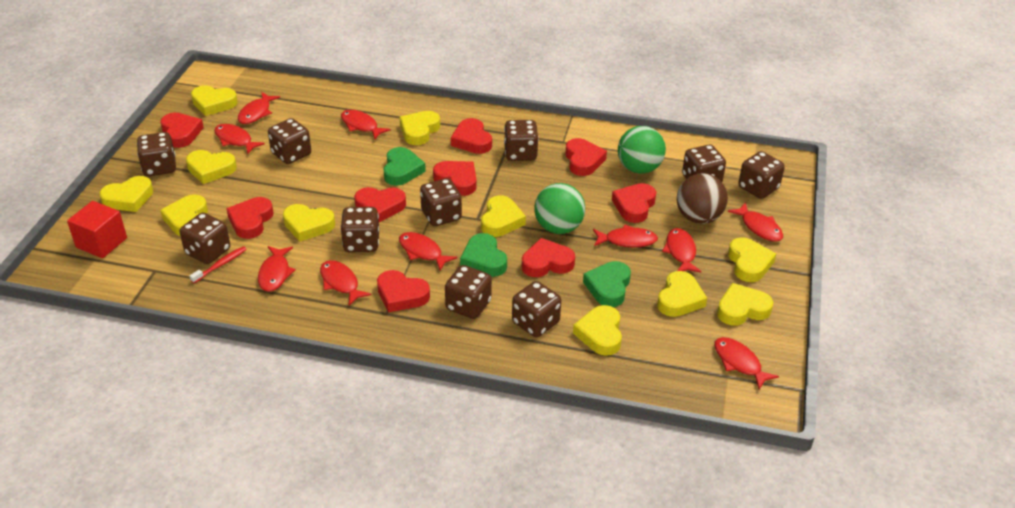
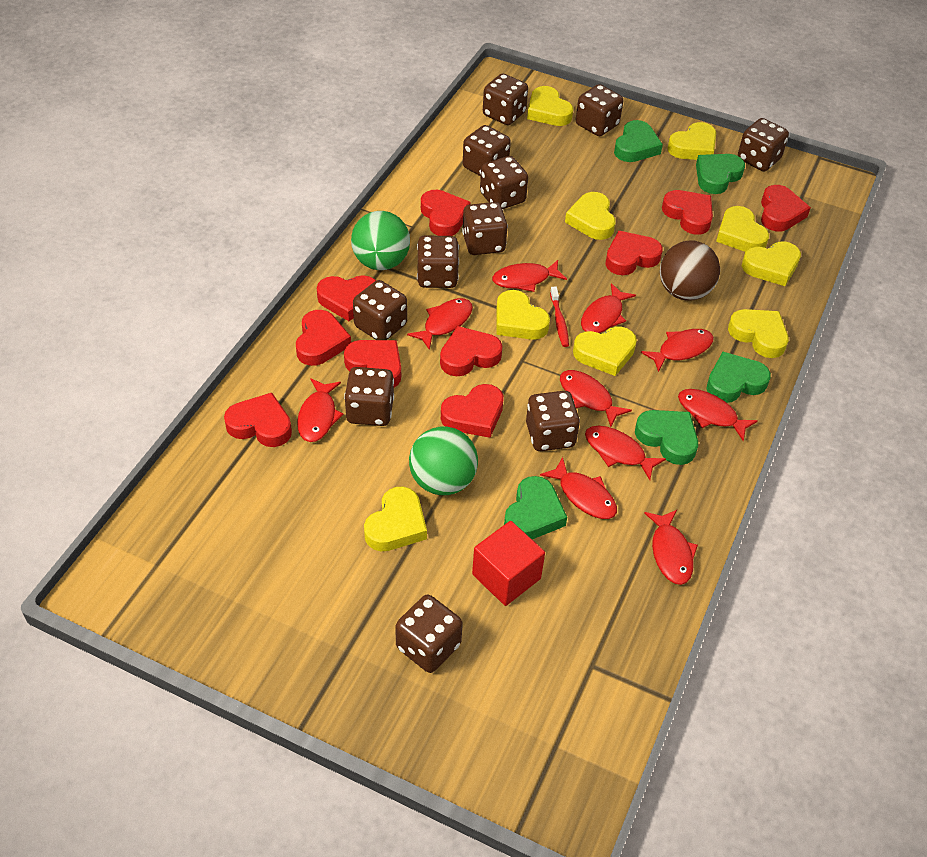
brown dice: [137,132,176,176] [180,213,230,264] [268,118,311,164] [340,207,379,252] [420,178,462,226] [445,265,492,319] [504,120,539,161] [512,281,561,337] [682,145,726,182] [738,151,785,199] = 10 -> [344,367,394,426] [353,280,407,340] [395,595,463,673] [417,235,459,288] [462,202,508,255] [463,125,511,176] [480,156,528,209] [483,73,528,125] [526,391,580,451] [576,84,623,136] [738,118,789,171] = 11
green heart: [384,147,426,186] [460,233,507,277] [583,261,631,307] = 3 -> [504,476,567,539] [614,120,663,162] [635,410,698,465] [696,154,745,194] [707,352,771,403] = 5
red heart: [161,113,204,148] [226,197,273,239] [354,187,406,222] [377,270,430,312] [433,161,476,196] [451,118,492,154] [522,238,575,277] [565,138,607,176] [612,183,656,223] = 9 -> [224,393,292,447] [296,310,351,366] [317,275,376,321] [344,340,401,387] [421,190,471,236] [440,326,502,376] [441,384,504,438] [605,231,663,275] [662,190,713,235] [761,185,811,231] = 10
yellow heart: [99,176,153,212] [160,194,208,236] [186,150,237,184] [191,86,238,116] [283,204,335,242] [400,111,440,145] [481,195,526,237] [573,305,622,356] [657,271,707,317] [717,283,773,326] [728,237,776,282] = 11 -> [364,487,427,551] [496,290,550,340] [527,86,573,126] [565,192,615,240] [573,327,637,376] [667,122,716,160] [716,206,769,252] [728,309,789,358] [742,241,801,286] = 9

